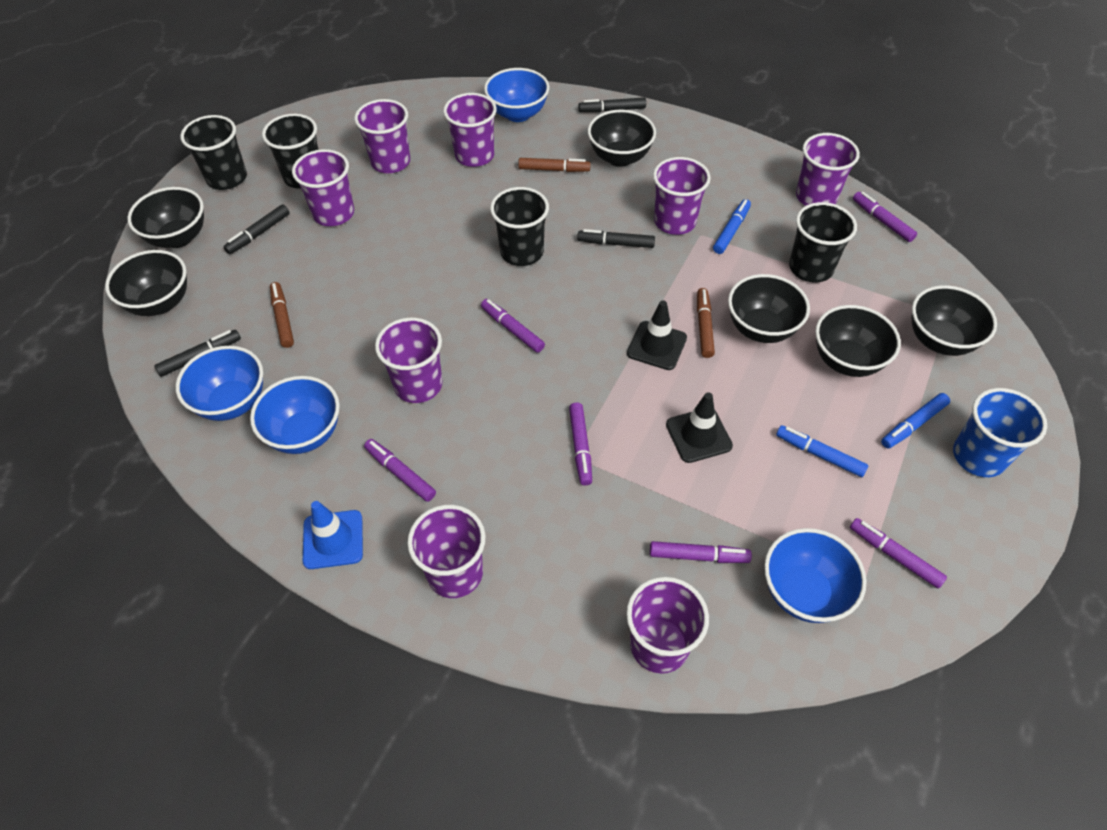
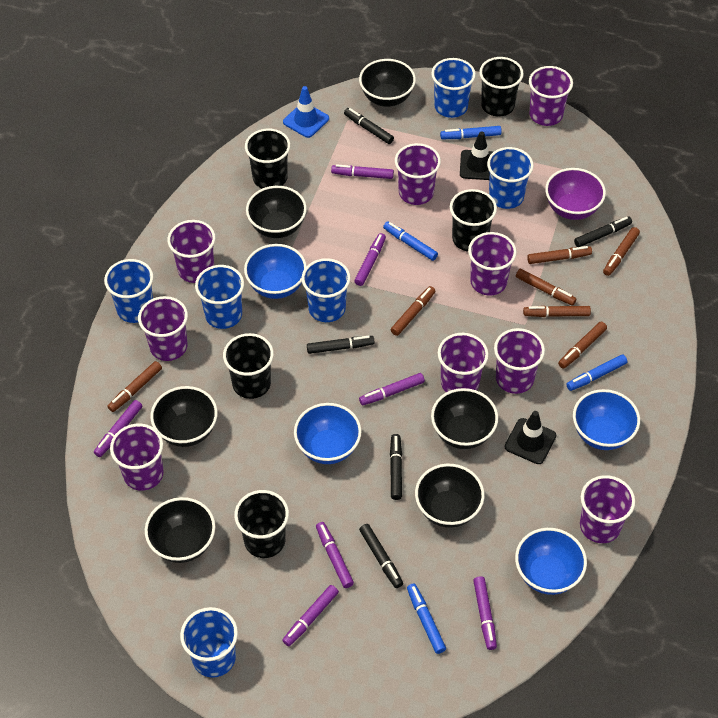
black cup: [180,115,247,190] [262,114,319,189] [490,187,549,266] [789,202,857,283] = 4 -> [223,333,274,399] [234,490,289,558] [245,129,291,188] [450,189,497,252] [479,57,524,117] = 5
black marker: [154,330,241,377] [224,205,289,254] [577,229,655,248] [578,97,646,112] = 4 -> [307,336,375,354] [344,108,394,144] [359,524,403,588] [390,434,402,500] [574,217,632,247] = 5
blue cup: [953,388,1047,477] = 1 -> [104,259,154,323] [180,607,238,678] [195,265,244,329] [302,258,351,322] [431,58,476,118] [487,147,534,209] = 6
blue marker: [713,199,751,254] [776,425,868,477] [881,393,950,448] = 3 -> [383,221,438,261] [407,584,446,654] [440,126,502,139] [566,354,627,391] = 4
brown marker: [270,282,294,348] [518,158,591,172] [697,288,715,358] = 3 -> [107,361,162,412] [391,286,435,336] [516,269,576,306] [523,306,591,317] [527,246,592,264] [558,322,607,369] [603,227,640,276] = 7
purple bowl: none = 0 -> [545,168,606,220] = 1
purple cup: [292,149,354,226] [354,99,410,173] [375,318,443,403] [407,505,486,598] [443,93,497,167] [626,577,709,674] [653,157,711,235] [796,133,860,206] = 8 -> [110,424,164,491] [138,296,188,361] [167,220,215,283] [395,143,441,205] [438,333,489,392] [468,232,517,295] [494,328,545,394] [529,66,573,126] [580,475,635,543] = 9
purple marker: [364,439,436,502] [481,299,545,353] [569,403,592,485] [650,541,752,563] [850,518,947,589] [853,192,917,242] = 6 -> [94,400,142,457] [282,585,339,646] [316,522,354,588] [331,164,394,179] [354,233,386,286] [359,373,425,405] [473,576,497,650] = 7

